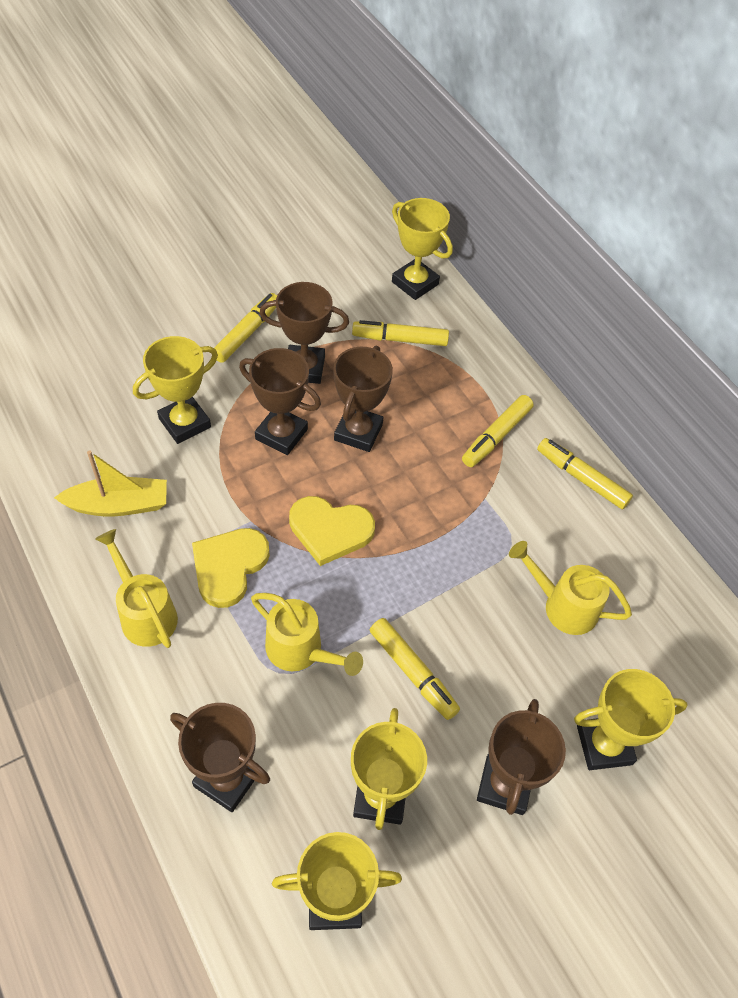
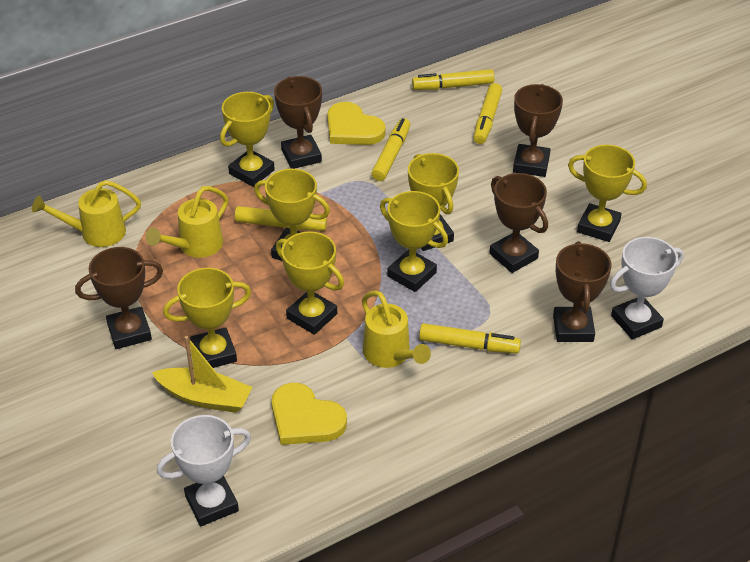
white trophy: none = 0 -> [157,415,251,526] [610,237,684,339] = 2
yellow trophy: [133,336,218,444] [272,832,402,930] [351,708,427,830] [392,198,453,300] [574,669,688,770] = 5 -> [163,268,251,368] [220,92,275,187] [254,169,330,261] [276,231,344,335] [380,191,448,292] [408,153,459,251] [568,145,647,242] = 7

